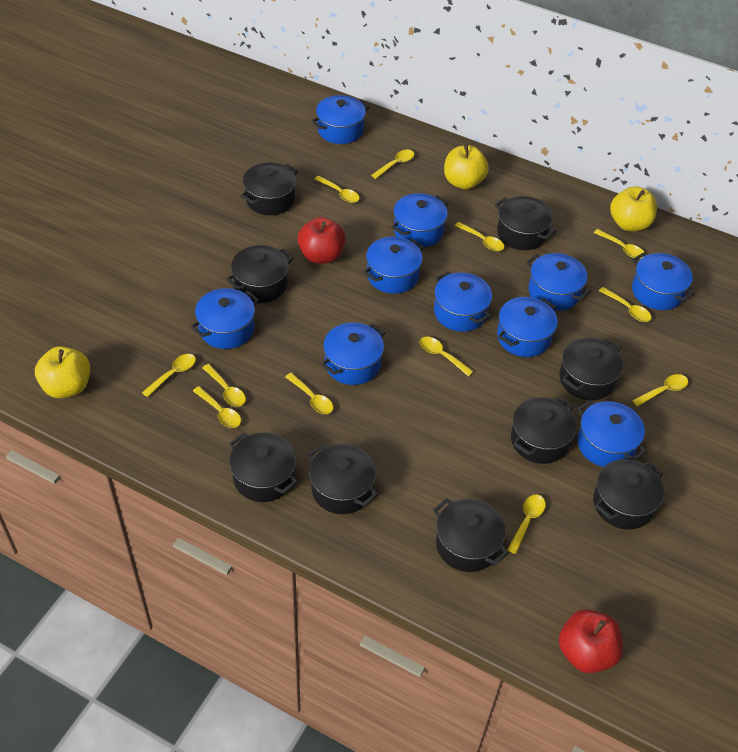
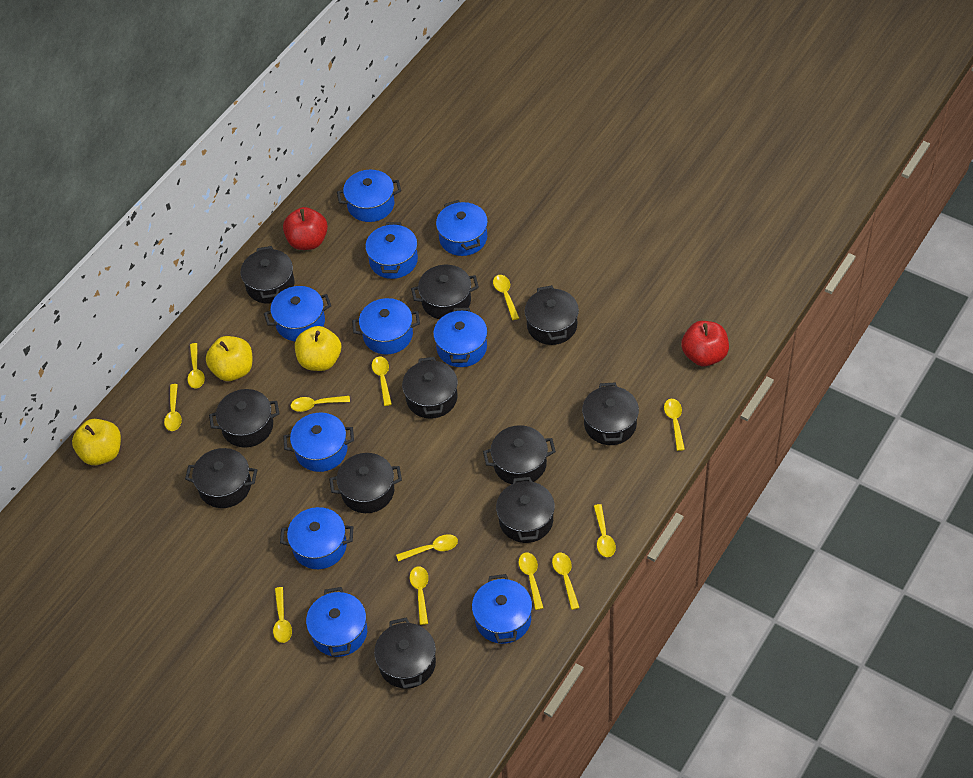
black pot: [226,245,294,303] [229,432,298,502] [241,162,298,215] [308,444,378,514] [433,498,509,572] [495,196,556,250] [511,397,577,464] [559,338,623,400] [593,459,664,529] = 9 -> [185,448,257,508] [209,389,279,447] [241,246,294,304] [329,453,402,513] [374,617,436,689] [402,357,458,419] [411,265,479,319] [483,425,556,484] [496,477,555,543] [525,285,579,345] [582,382,639,445] = 11

